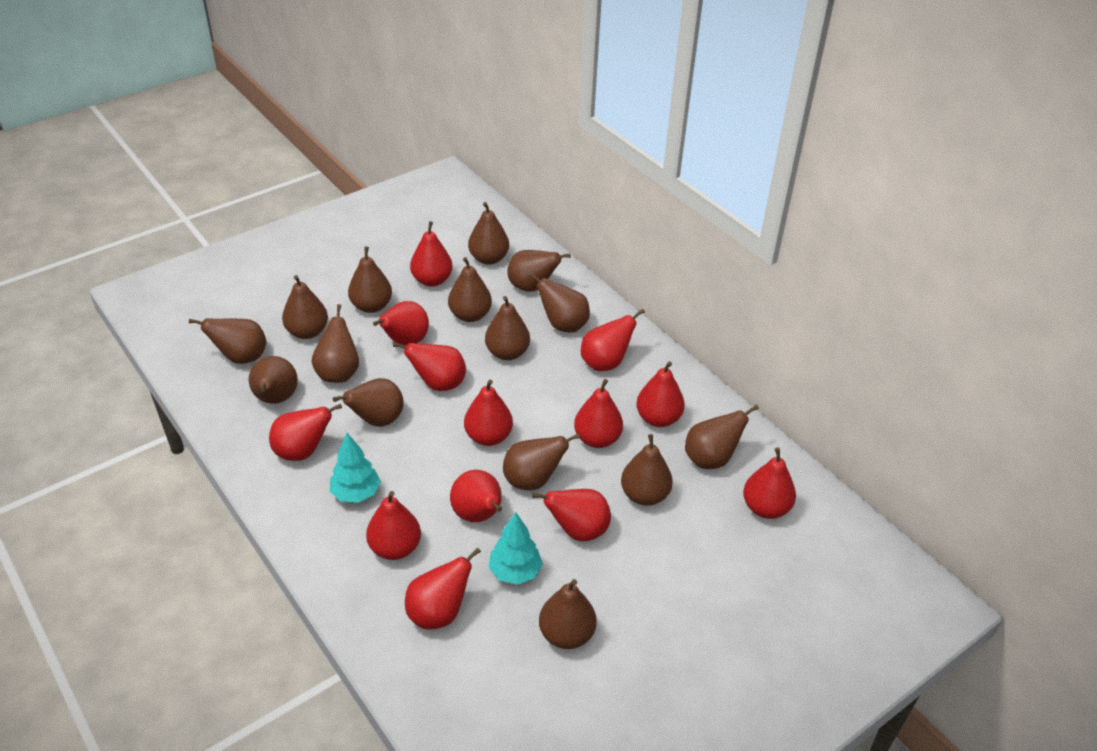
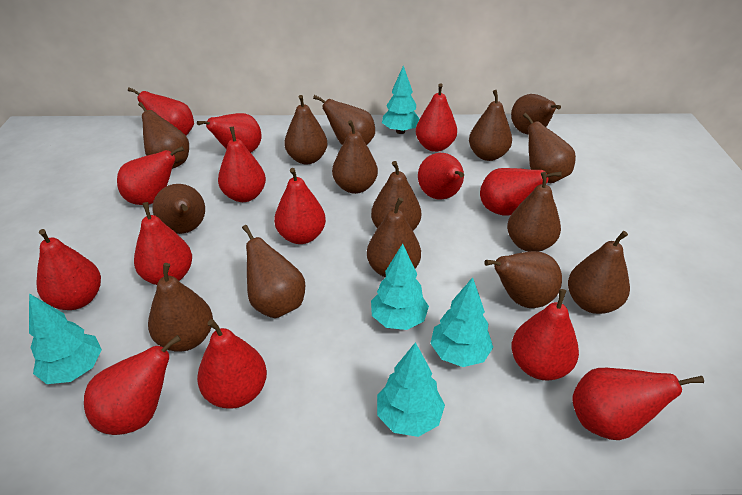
red pear: [269,404,342,461] [366,491,421,560] [373,301,429,346] [393,342,466,391] [405,547,481,630] [410,221,453,287] [450,470,502,522] [464,380,513,446] [532,489,611,541] [574,379,623,448] [581,309,645,371] [636,361,685,427] [743,447,796,519] = 13 -> [36,229,101,310] [84,335,181,435] [117,146,184,205] [128,87,194,136] [134,202,192,285] [197,113,262,153] [197,319,267,409] [218,127,266,202] [274,168,326,244] [416,83,457,152] [418,153,464,200] [480,168,562,216] [511,289,579,381] [572,368,704,440] = 14
turquoise tree: [330,433,381,503] [489,512,543,585] = 2 -> [29,294,102,384] [371,244,429,330] [377,342,445,437] [382,66,420,134] [430,277,493,367] = 5

